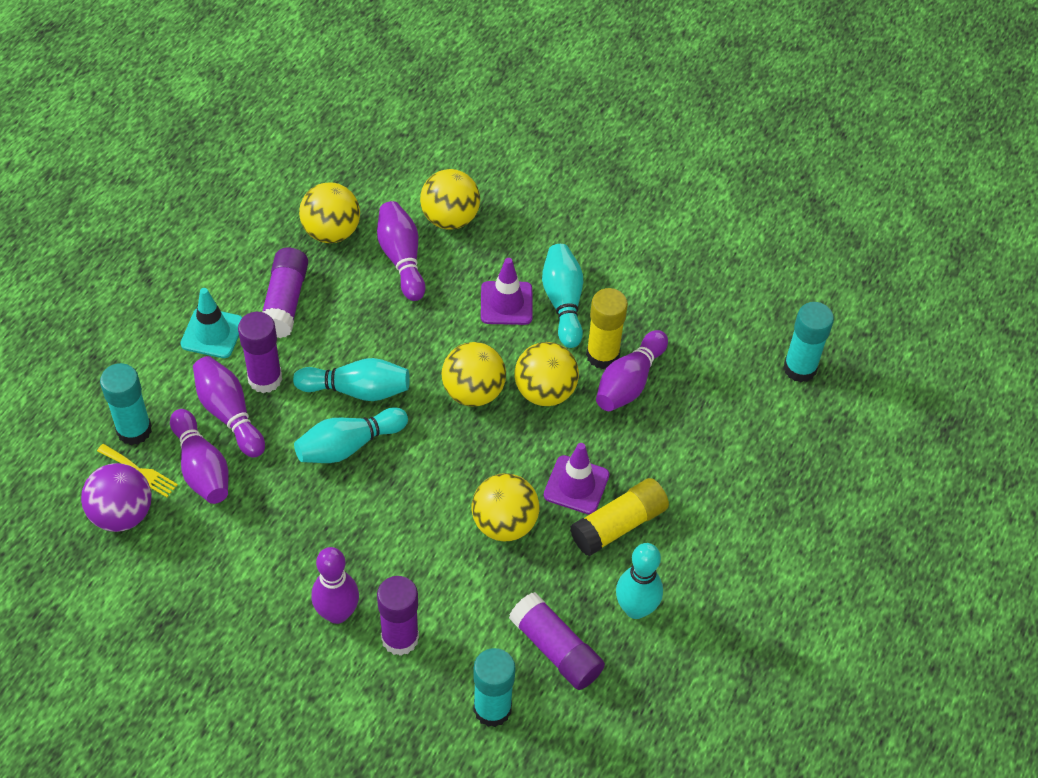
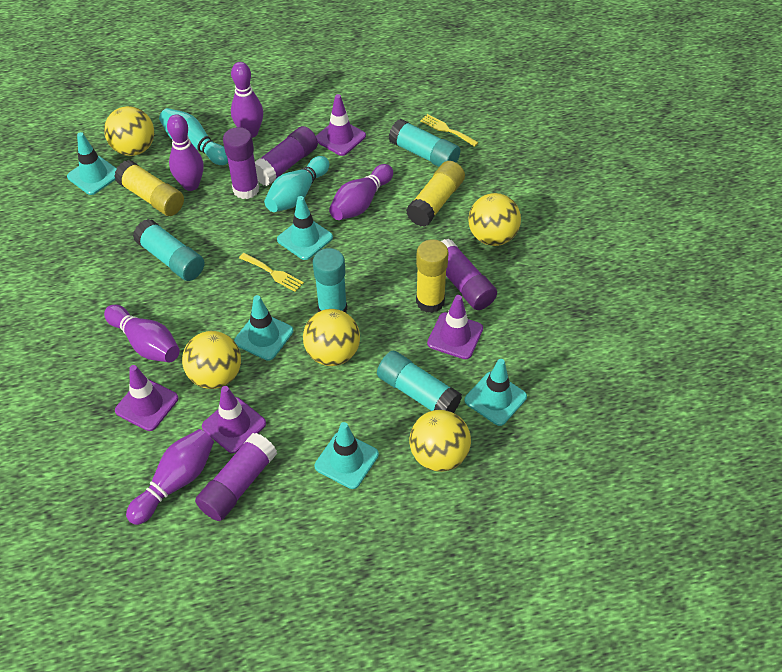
purple ball: [81,463,151,532] = 1 -> none = 0
purple traffic cone: [481,258,533,325] [544,443,609,515] = 2 -> [115,365,178,431] [202,386,266,453] [316,94,366,156] [427,295,483,359] = 4
turquoise bowling pin: [293,358,410,401] [294,408,408,463] [542,244,583,348] [616,543,663,619] = 4 -> [159,108,228,165] [264,156,329,212] = 2
turquoise glue stick: [100,363,152,445] [473,648,516,727] [783,302,834,382] = 3 -> [133,219,205,281] [313,248,347,313] [377,351,462,413] [389,119,460,167] = 4
turquoise traffic cone: [180,288,243,358] = 1 -> [67,132,117,195] [234,295,293,361] [277,196,333,260] [315,422,379,489] [464,359,527,426] = 5
yellow fork: [97,444,178,497] = 1 -> [239,253,304,292] [420,114,479,147] = 2
yellow glue stick: [570,478,669,556] [586,288,628,369] = 2 -> [114,160,184,216] [406,161,465,227] [416,239,449,313] = 3

